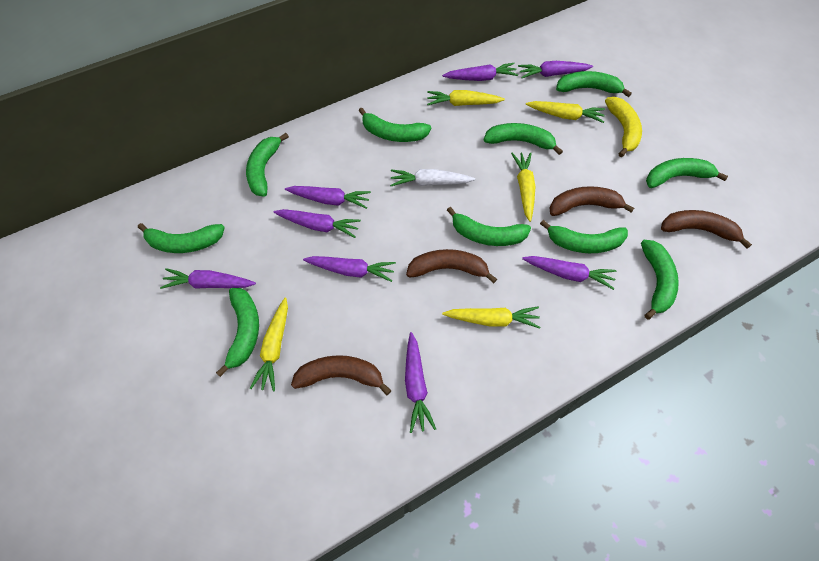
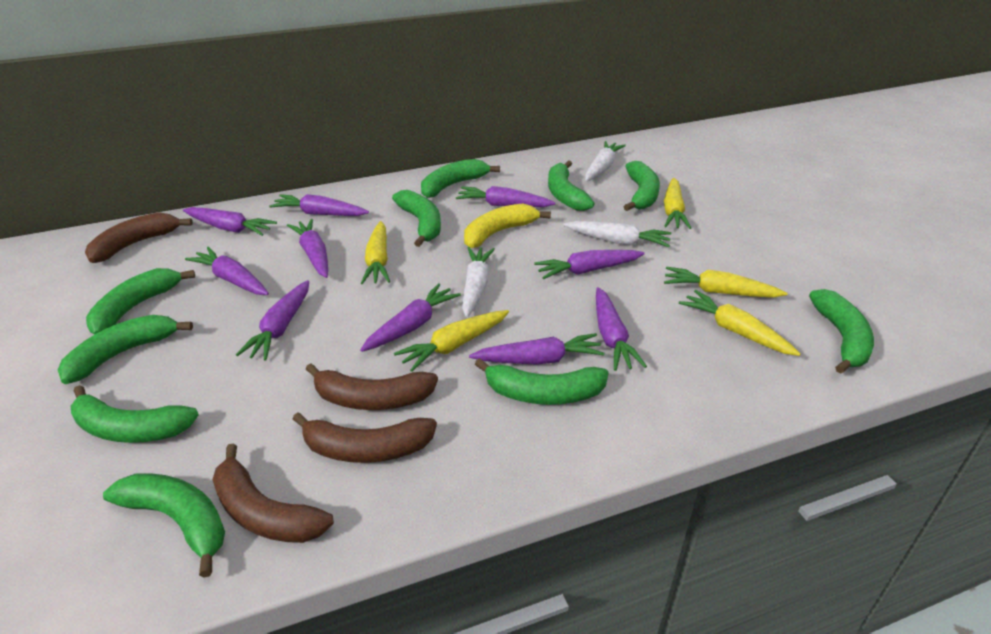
purple carrot: [160,268,256,289] [274,209,361,238] [285,186,371,209] [303,256,396,282] [405,332,436,433] [442,63,518,81] [518,61,593,78] [522,256,616,290] = 8 -> [183,207,277,236] [185,247,269,295] [236,280,309,361] [269,194,369,216] [287,219,328,278] [360,283,461,352] [456,186,556,207] [469,333,605,365] [534,250,645,279] [596,287,647,371] = 10
white carrot: [390,169,475,186] = 1 -> [462,247,495,317] [563,221,671,247] [585,141,626,181] = 3

